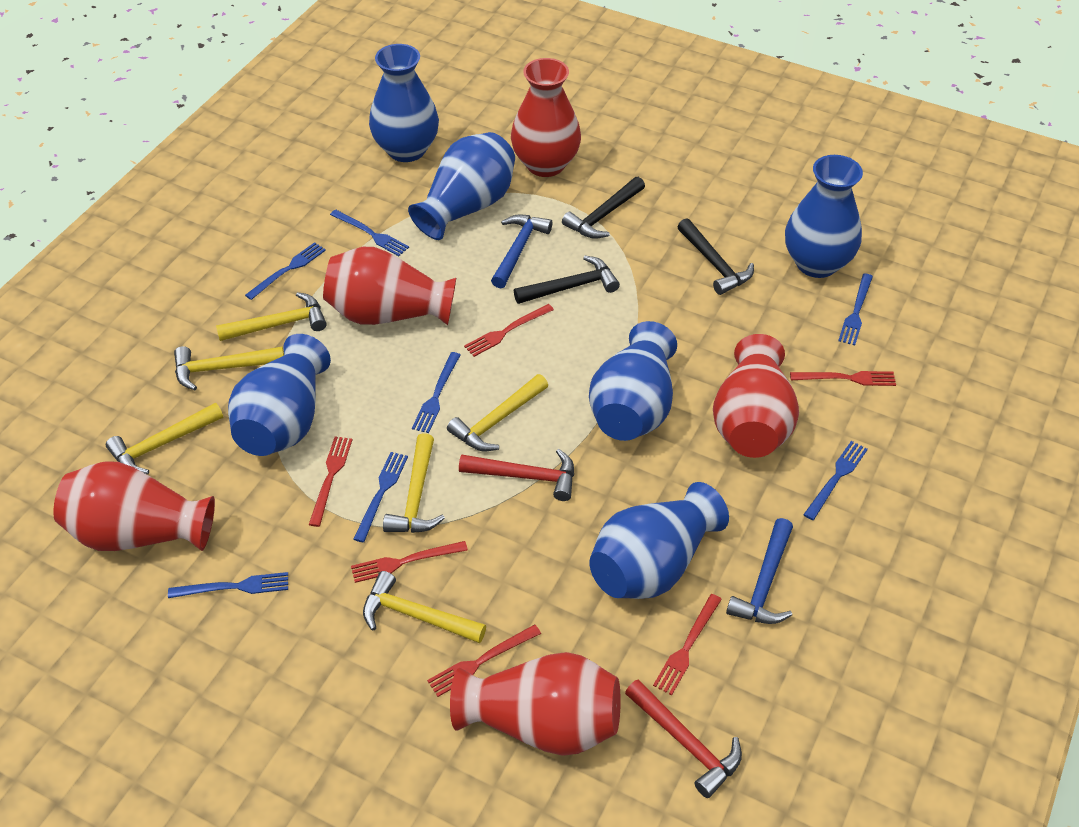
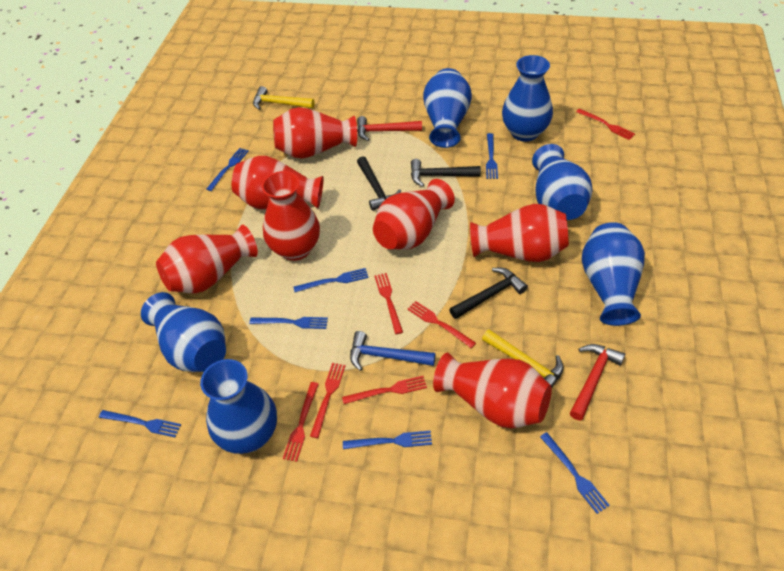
blue hammer: [491,214,552,288] [726,518,793,624] = 2 -> [350,331,435,371] = 1
red vase: [53,462,215,551] [323,247,456,325] [450,652,621,756] [511,58,581,177] [713,334,799,458] = 5 -> [156,225,258,293] [232,156,323,209] [262,171,320,261] [273,107,357,159] [373,179,455,250] [433,353,552,428] [470,204,569,262] = 7
yellow hammer: [106,403,223,474] [174,346,284,390] [216,292,327,341] [363,571,486,643] [383,433,445,533] [447,374,548,451] = 6 -> [253,86,315,110] [482,330,564,387] = 2

